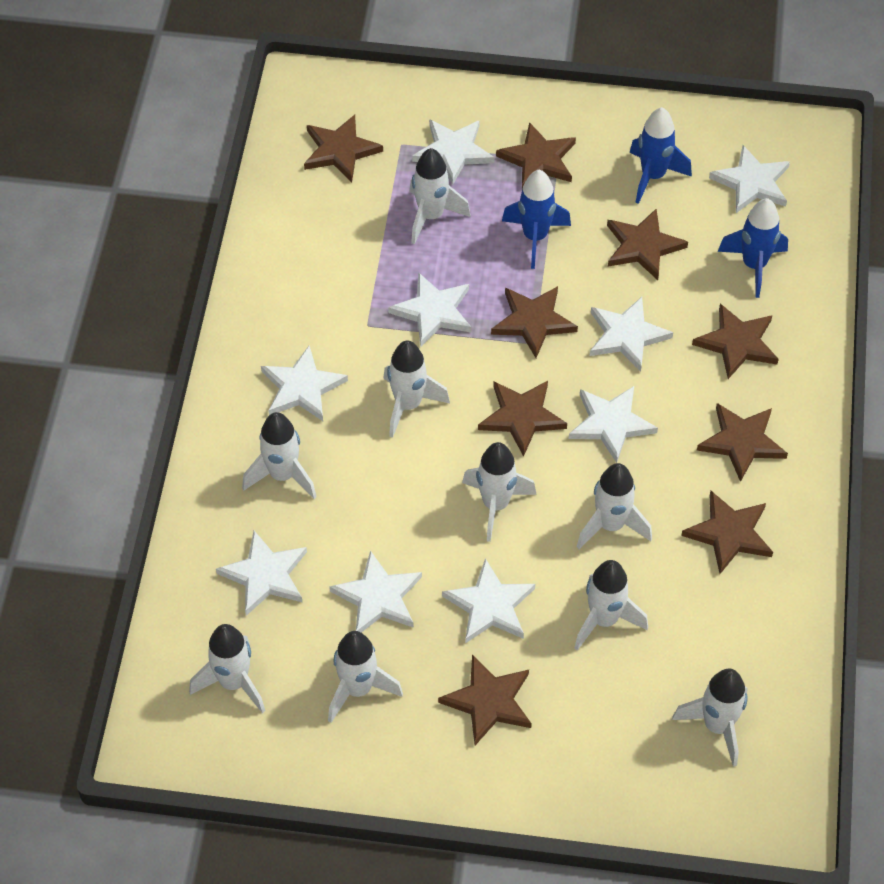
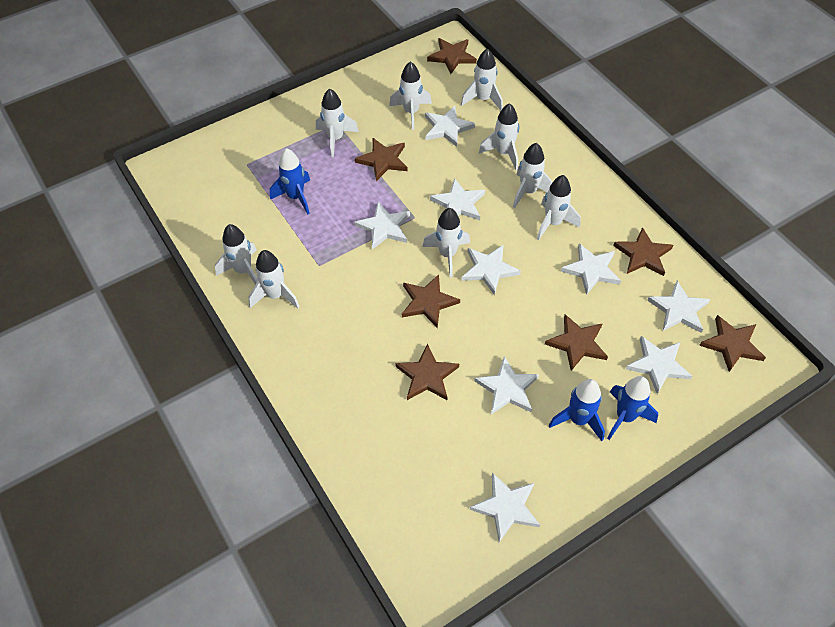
brown star: [304,115,383,182] [438,654,532,745] [478,381,567,457] [491,286,578,358] [496,122,576,189] [607,208,688,280] [681,491,773,574] [692,304,779,379] [697,403,788,482] = 9 -> [355,138,408,181] [395,343,459,400] [402,274,460,328] [427,38,477,74] [545,314,608,371] [613,227,673,276] [699,315,766,372] = 7

